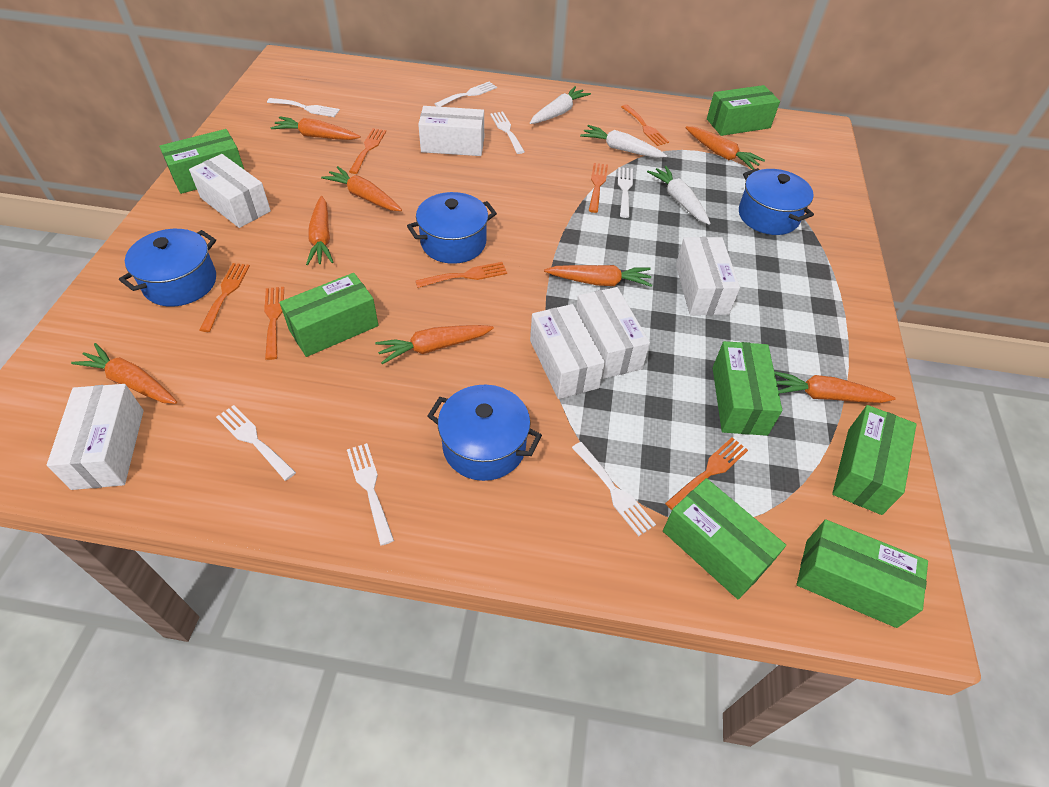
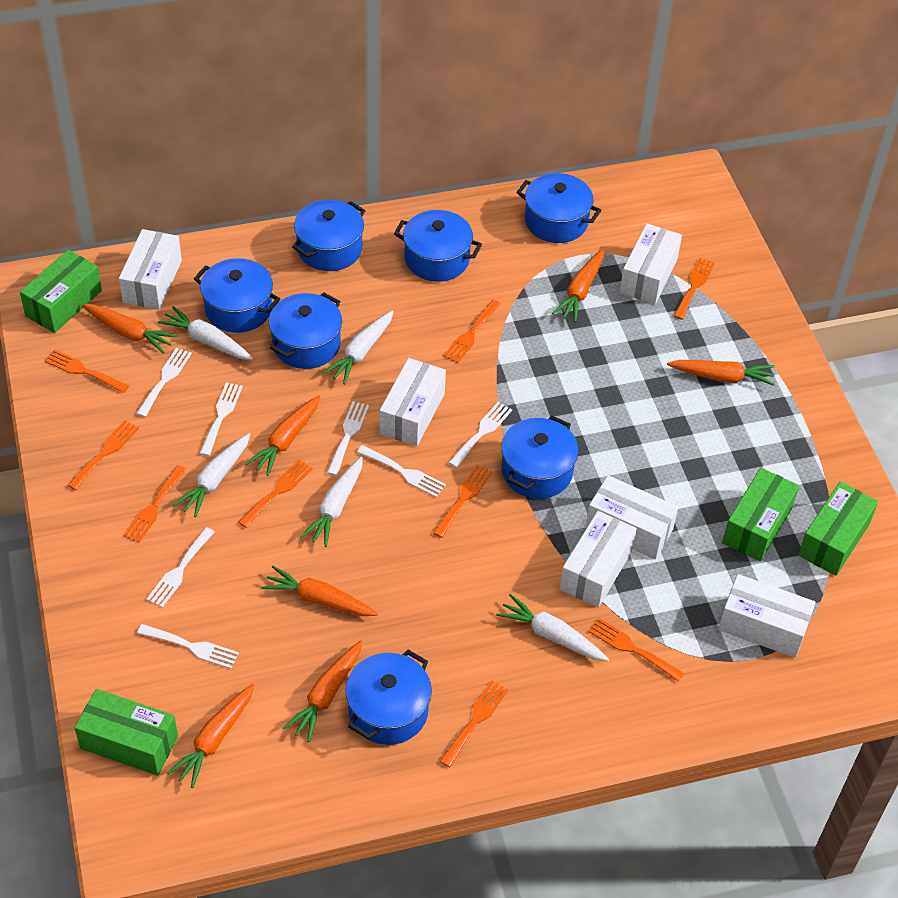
blue pot: [119,229,216,307] [407,192,497,264] [428,385,542,481] [739,168,814,235] = 4 -> [194,258,280,333] [269,292,342,369] [292,200,366,271] [345,650,432,745] [394,210,482,282] [501,415,578,499] [517,173,601,243] = 7
green box: [159,129,244,194] [280,273,378,357] [663,478,786,600] [707,85,780,136] [713,341,782,436] [797,519,928,628] [832,405,917,515] = 7 -> [20,250,102,333] [75,689,178,776] [722,468,799,562] [798,482,878,576] = 4
orange carrot: [71,343,177,404] [271,116,361,140] [306,196,334,265] [321,166,402,211] [375,325,494,364] [544,265,652,287] [685,126,765,170] [774,371,896,403] = 8 -> [82,304,178,354] [167,684,254,788] [245,395,321,476] [261,566,378,616] [283,640,362,742] [552,249,603,322] [667,360,775,386] = 7
orange fork: [199,263,250,332] [264,287,284,360] [349,128,386,174] [415,262,507,288] [589,163,608,213] [621,104,669,146] [665,438,748,510] = 7 -> [44,349,129,393] [68,420,139,490] [123,465,187,543] [238,460,313,528] [433,464,492,538] [440,680,508,767] [444,300,501,363] [588,618,684,681] [674,258,715,320] = 9
white carrot: [530,86,591,124] [580,125,667,158] [647,166,710,225] = 3 -> [158,306,253,360] [173,433,250,517] [301,457,363,547] [323,311,394,384] [496,594,609,661] = 5

